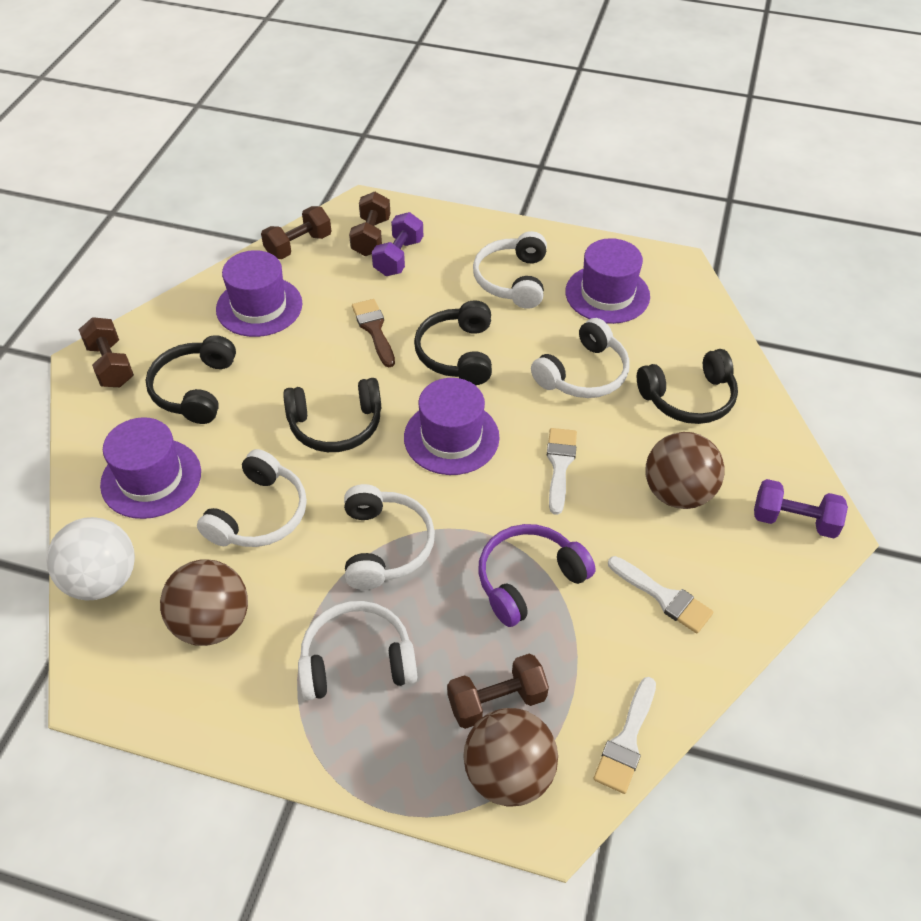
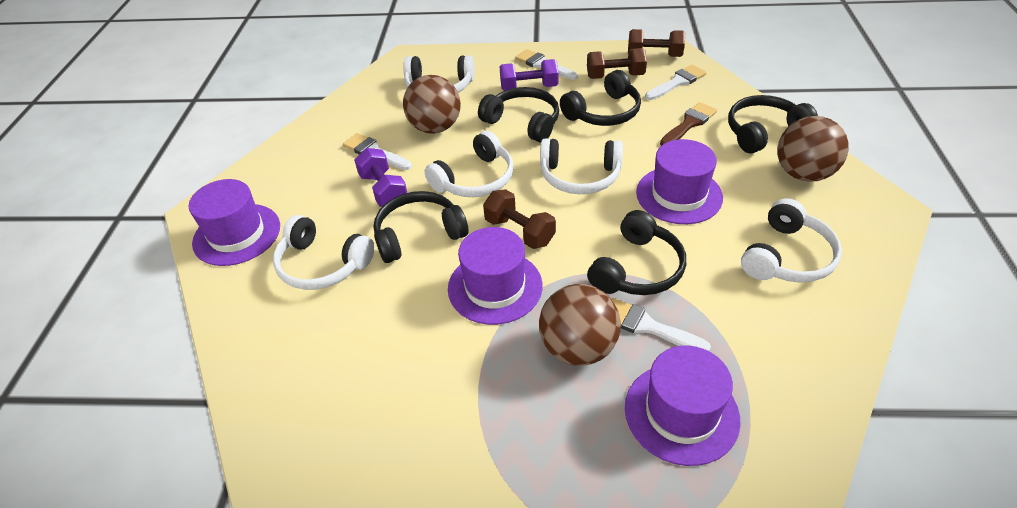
black headphones: [146,335,236,424] [283,378,381,452] [414,300,492,385] [637,349,738,424] = 4 -> [374,191,468,263] [478,87,559,143] [560,70,641,126] [587,210,686,295] [728,95,818,153] = 5
brown dumbbell: [79,317,134,387] [261,206,331,259] [349,192,391,256] [447,654,549,729] = 4 -> [483,189,556,249] [587,48,647,79] [628,29,685,57] = 3
purple headphones: [478,524,596,627] = 1 -> none = 0
white ball: [46,517,135,601] = 1 -> none = 0
white brush: [547,428,577,515] [593,677,656,794] [608,556,714,634] = 3 -> [343,133,412,170] [515,49,578,80] [612,298,711,351] [645,65,706,100] = 4

